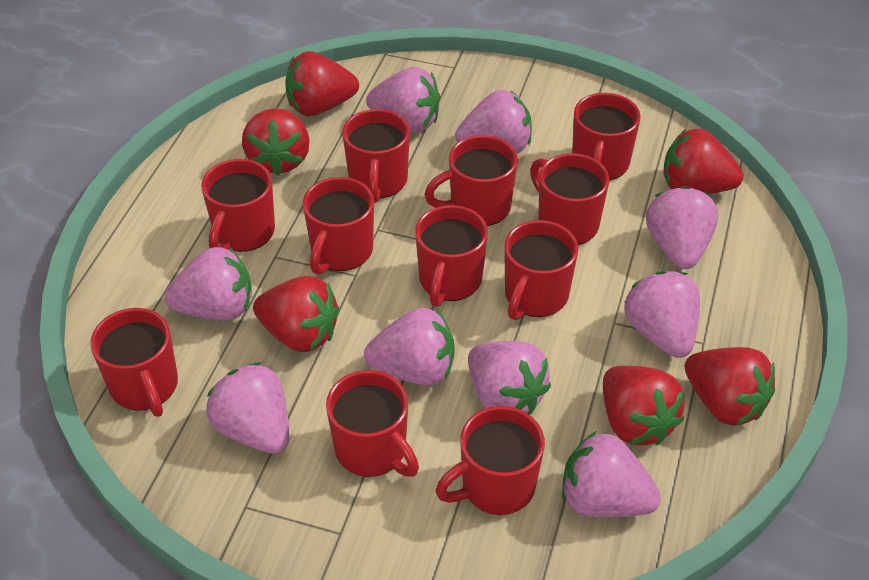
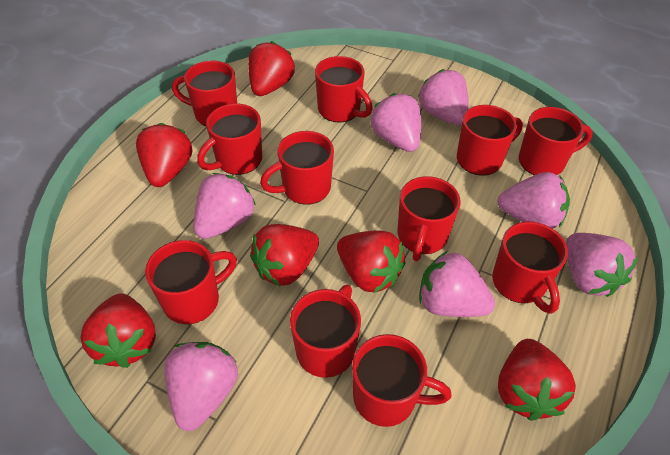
pink strawberry: [164,247,252,321] [206,362,289,454] [364,308,454,386] [366,67,440,133] [455,90,532,154] [468,341,551,415] [562,432,661,517] [624,271,700,358] [646,186,718,269] = 9 -> [164,342,238,431] [194,173,256,239] [371,93,421,152] [418,69,469,125] [419,251,495,317] [497,172,570,229] [566,233,638,297] = 7

